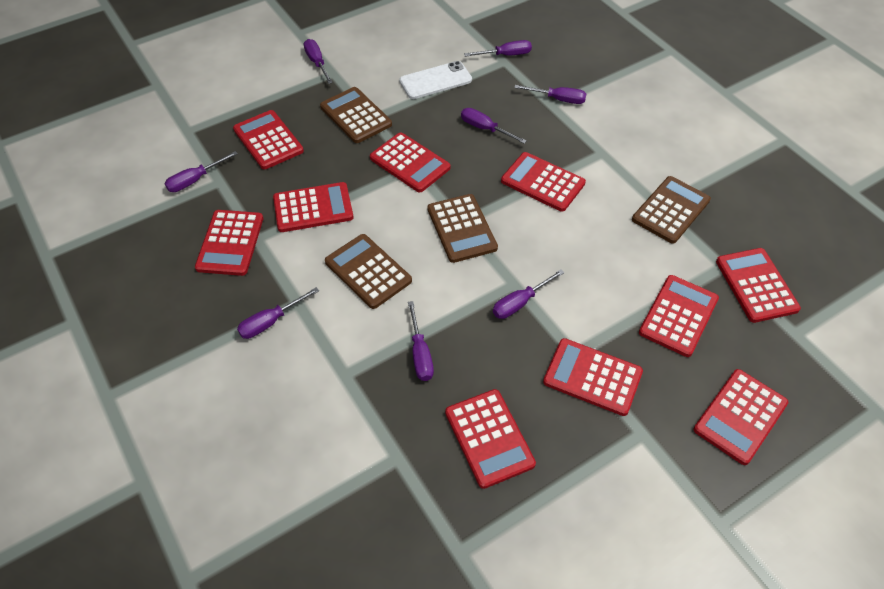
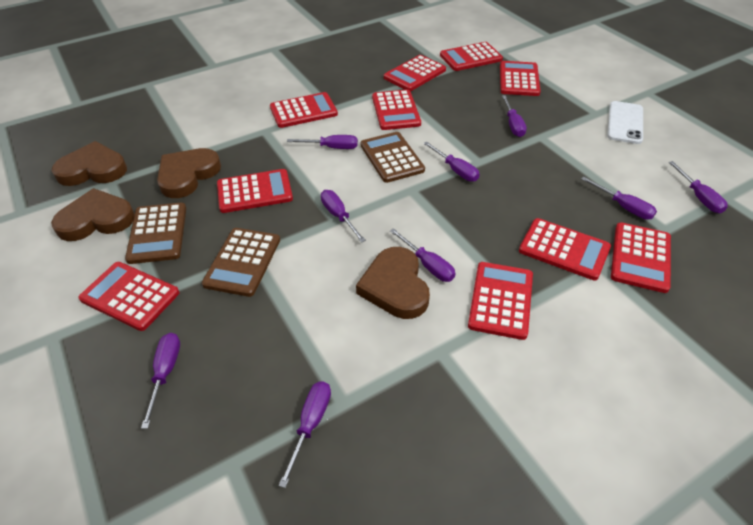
brown calculator: [320,87,392,143] [325,234,412,309] [427,194,498,263] [632,176,711,244] = 4 -> [125,203,186,264] [202,228,280,297] [360,132,425,183] = 3
brown heart: none = 0 -> [51,188,135,241] [52,141,127,186] [157,148,221,198] [356,247,430,319] = 4
purple screwdriver: [165,151,238,192] [237,287,319,339] [304,39,333,84] [408,301,434,381] [461,108,527,144] [464,40,532,57] [493,269,565,319] [514,85,586,104] = 8 -> [141,333,180,429] [278,381,331,488] [287,135,358,149] [321,190,366,243] [390,228,455,282] [423,141,480,182] [502,95,527,137] [581,177,657,220] [669,161,728,213] = 9

